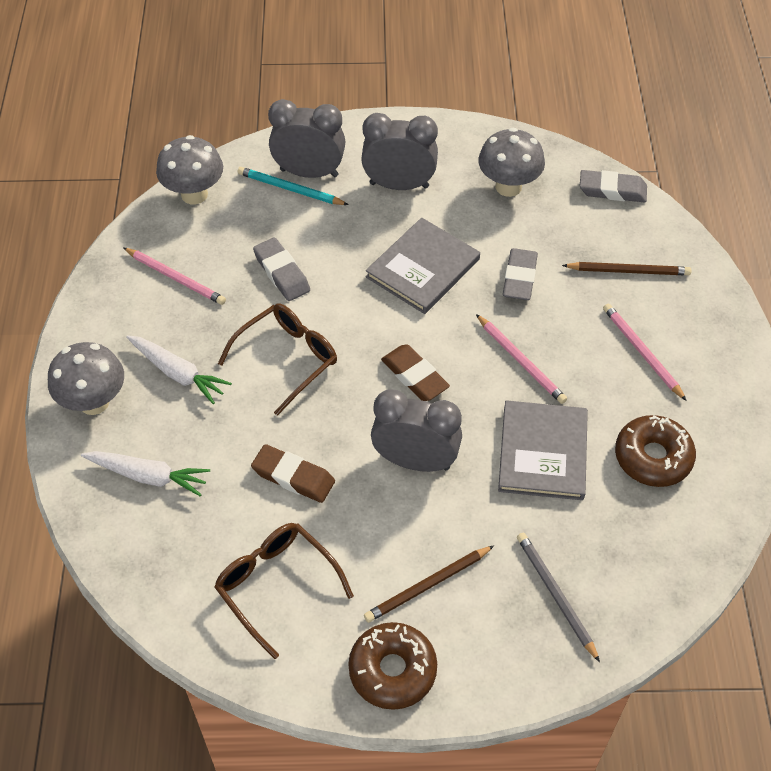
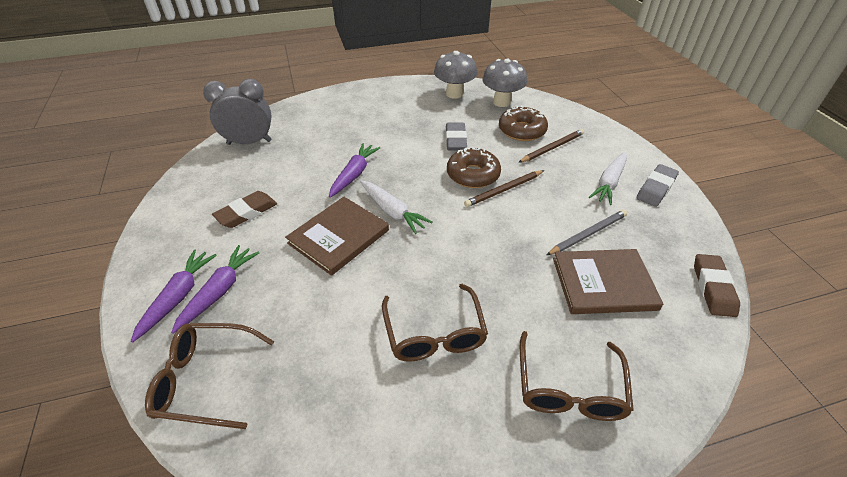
brown book: none = 0 -> [285,197,389,276] [553,249,663,314] = 2
brown glasses: [214,523,354,659] [218,304,337,416] = 2 -> [145,323,275,429] [382,284,488,362] [520,331,634,421] = 3
grey book: [366,218,480,314] [498,400,588,500] = 2 -> none = 0
grey clock: [268,99,345,178] [361,113,438,190] [371,389,462,472] = 3 -> [203,79,271,145] = 1
grey eraser: [253,237,310,301] [503,248,538,300] [580,170,647,202] = 3 -> [446,123,467,151] [637,164,679,207] = 2
grey mushroom: [48,342,124,415] [156,135,223,204] [478,128,545,197] = 3 -> [434,51,477,99] [482,58,527,107] = 2
pink pencil: [123,247,226,305] [476,314,567,404] [603,304,687,401] = 3 -> none = 0
purple carrot: none = 0 -> [131,249,217,342] [171,245,259,334] [329,143,380,198] = 3
turquoise pencil: [238,167,349,205] = 1 -> none = 0

